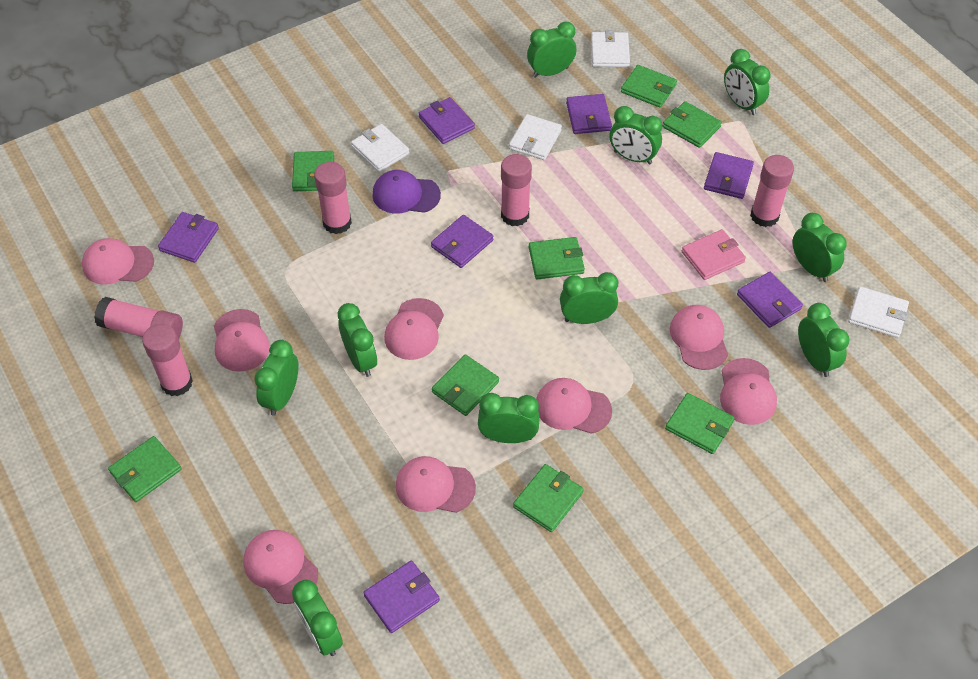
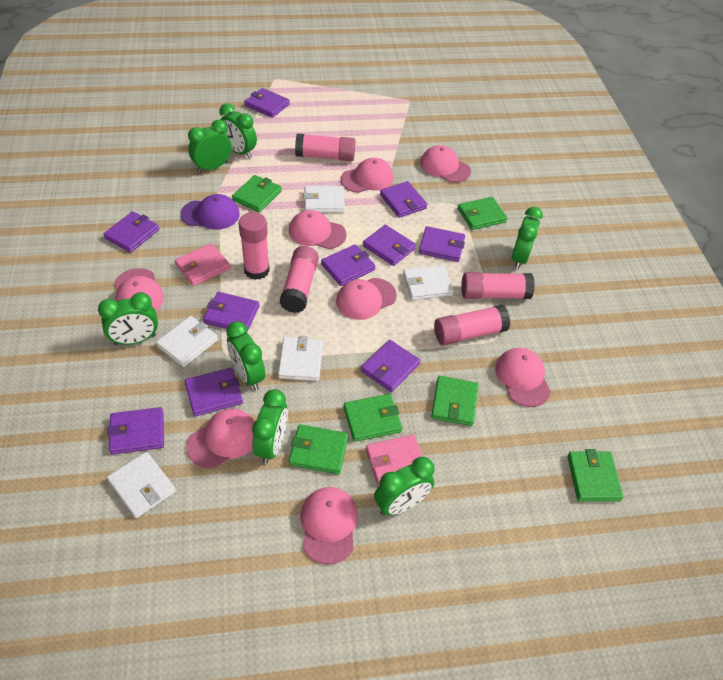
green clock: [254,340,298,416] [292,580,343,656] [338,303,377,377] [478,393,540,443] [527,21,576,78] [560,272,618,324] [610,106,662,165] [724,49,770,115] [793,213,847,282] [798,303,850,377] = 10 -> [98,292,158,345] [188,120,232,173] [219,103,257,159] [226,321,265,390] [252,389,288,464] [374,457,434,516] [512,207,543,269] = 7
green wallet: [108,436,182,502] [292,151,334,192] [432,354,499,416] [513,464,584,532] [529,237,585,280] [621,65,677,107] [663,101,722,148] [665,393,735,454] = 8 -> [232,175,282,212] [289,424,348,474] [343,394,402,442] [431,376,479,426] [458,197,507,230] [567,449,623,501] = 6
pink wallet: [682,229,746,280] = 1 -> [175,243,230,286] [366,434,423,486] = 2
purple wallet: [158,212,219,263] [363,560,440,633] [419,97,475,144] [431,215,494,268] [566,94,612,134] [704,152,754,199] [737,272,803,328] = 7 -> [103,211,159,253] [107,407,164,454] [185,368,243,416] [203,292,260,332] [245,88,290,118] [321,244,376,286] [361,340,420,392] [363,225,416,266] [380,181,427,218] [419,226,465,262] = 10
white wallet: [351,124,410,172] [509,114,562,160] [591,30,630,67] [848,286,909,338] = 4 -> [107,452,176,518] [156,316,218,367] [278,336,323,381] [304,186,345,213] [403,265,454,300] = 5

